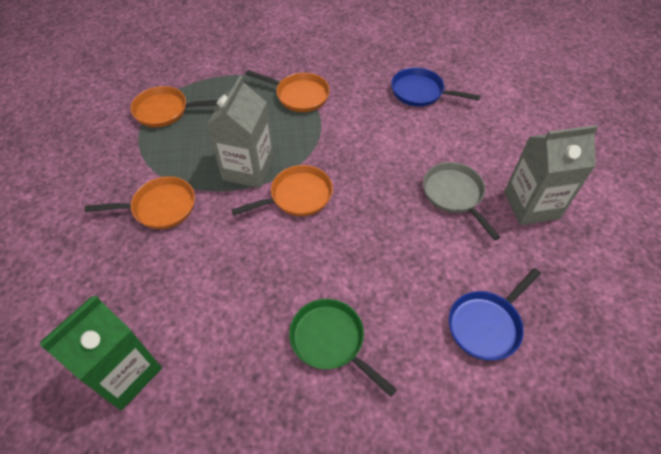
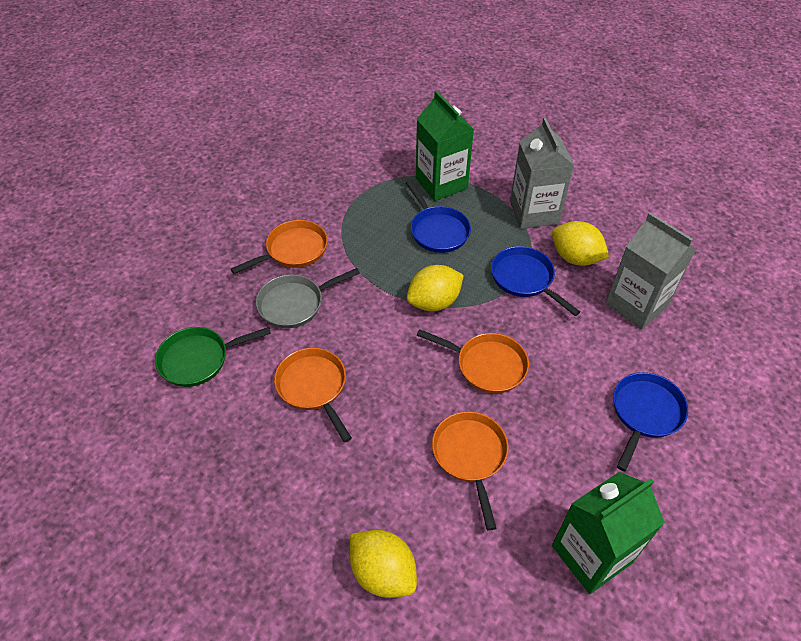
blue pan: [391,67,480,107] [449,268,541,361] = 2 -> [406,180,471,253] [491,246,580,316] [613,372,688,471] = 3
green carton: [40,295,162,410] = 1 -> [416,91,474,201] [552,472,665,594] = 2
yellow lemon: none = 0 -> [350,530,417,598] [407,265,464,311] [552,221,610,266] = 3

